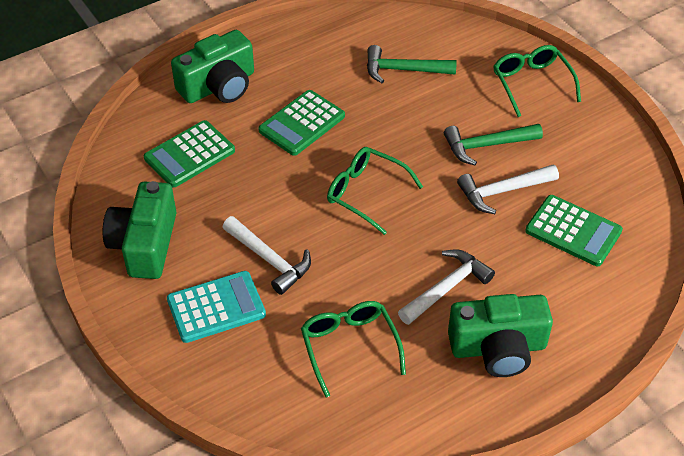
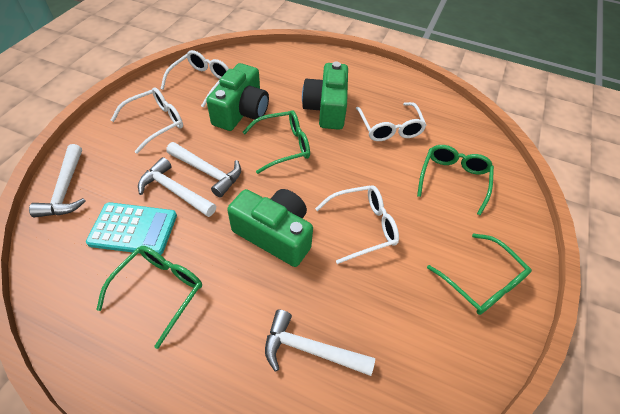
green calculator: [144,120,235,187] [258,90,345,156] [525,195,623,266] = 3 -> none = 0
green glasses: [301,301,406,398] [327,147,423,235] [493,45,581,117] = 3 -> [96,246,202,349] [243,110,310,174] [417,145,494,216] [427,233,532,315] = 4
green hammer: [367,45,457,83] [444,124,543,165] = 2 -> none = 0
white glasses: none = 0 -> [111,87,183,154] [161,50,229,107] [315,185,399,264] [356,102,427,141] = 4
white hammer: [222,216,311,295] [398,249,495,325] [457,164,559,214] = 3 -> [29,144,86,217] [138,157,216,217] [166,142,241,198] [265,309,375,376] = 4

